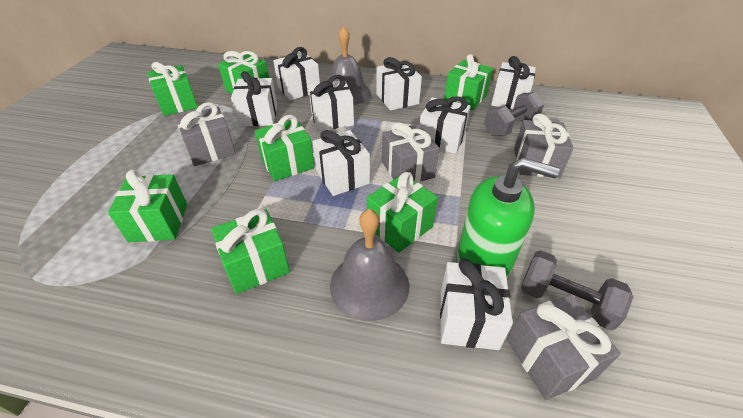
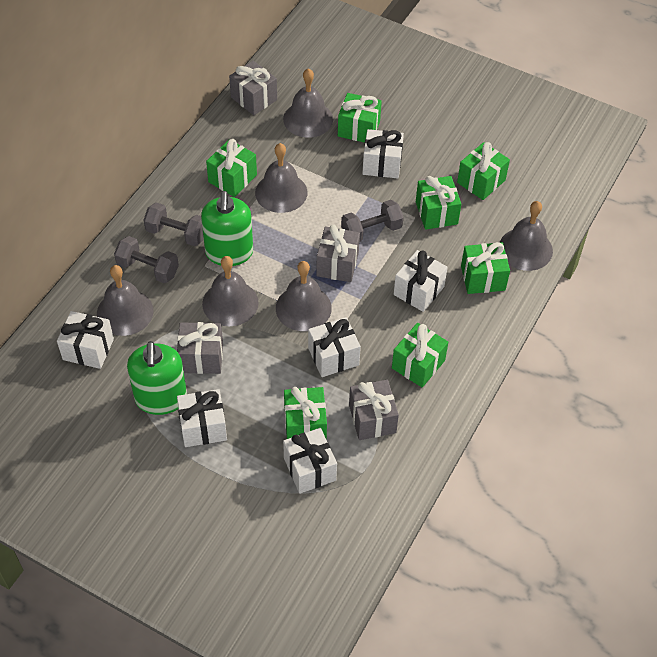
green soap dispenser: [456,157,559,279] = 1 -> [127,341,187,415] [201,191,253,266] = 2
grey bell: [330,26,371,105] [330,209,409,321] = 2 -> [97,265,154,336] [202,256,259,326] [255,143,307,213] [276,261,332,331] [283,68,333,138] [500,201,553,271] = 6
grey dumbbell: [484,92,544,136] [521,250,633,330] = 2 -> [114,236,179,283] [144,202,204,246] [341,200,404,242] = 3
white gift: [231,71,277,126] [273,47,320,100] [308,75,354,131] [312,130,370,196] [376,57,422,111] [420,97,471,154] [440,259,513,350] [491,56,536,109] = 8 -> [57,311,114,369] [177,389,227,447] [283,428,337,494] [308,317,361,377] [362,129,404,178] [394,250,448,312] = 6

